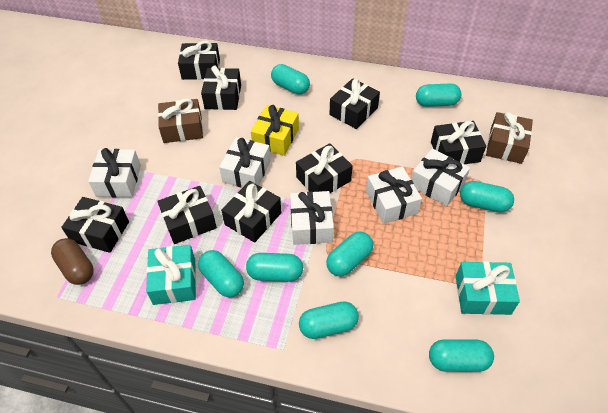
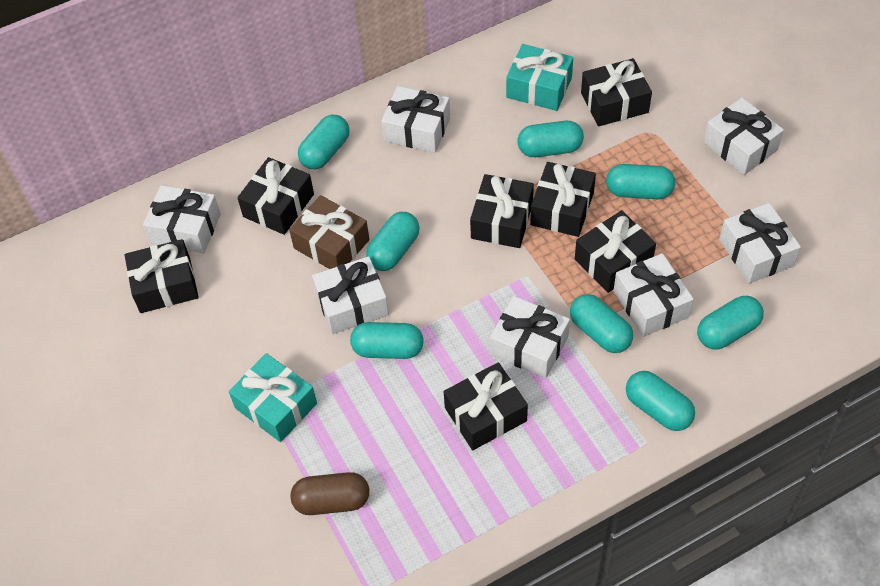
black gift: [61,197,129,253] [157,186,217,244] [178,41,220,80] [201,66,241,110] [221,181,281,243] [296,143,353,193] [329,78,380,129] [431,121,486,164] = 8 -> [125,239,199,313] [237,157,314,235] [444,362,528,450] [470,174,534,248] [530,162,596,237] [575,210,656,293] [581,58,652,126] = 7
brown gift: [158,98,203,143] [486,112,533,164] = 2 -> [289,195,370,269] = 1
white gift: [88,148,141,197] [219,137,271,188] [290,191,334,245] [366,166,422,224] [411,148,470,206] = 5 -> [143,185,221,254] [312,256,389,334] [381,86,450,153] [490,296,570,378] [613,253,694,337] [703,98,784,175] [719,203,801,284] = 7
yellow gift: [251,105,299,156] = 1 -> none = 0

